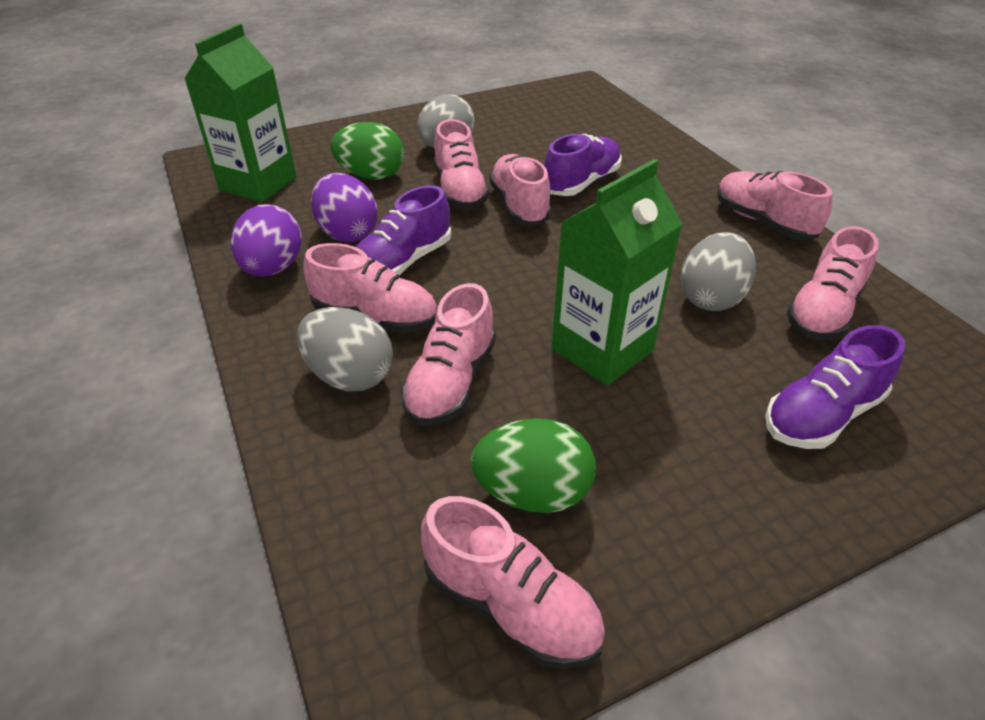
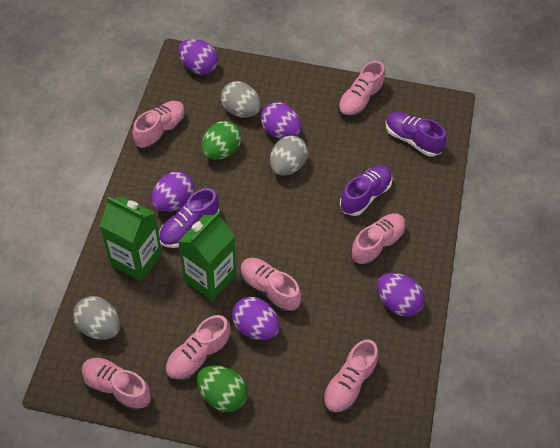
purple egg: [231,204,302,276] [311,173,378,242] = 2 -> [151,172,194,212] [178,39,218,75] [232,297,280,340] [261,102,301,139] [377,273,425,317] = 5

